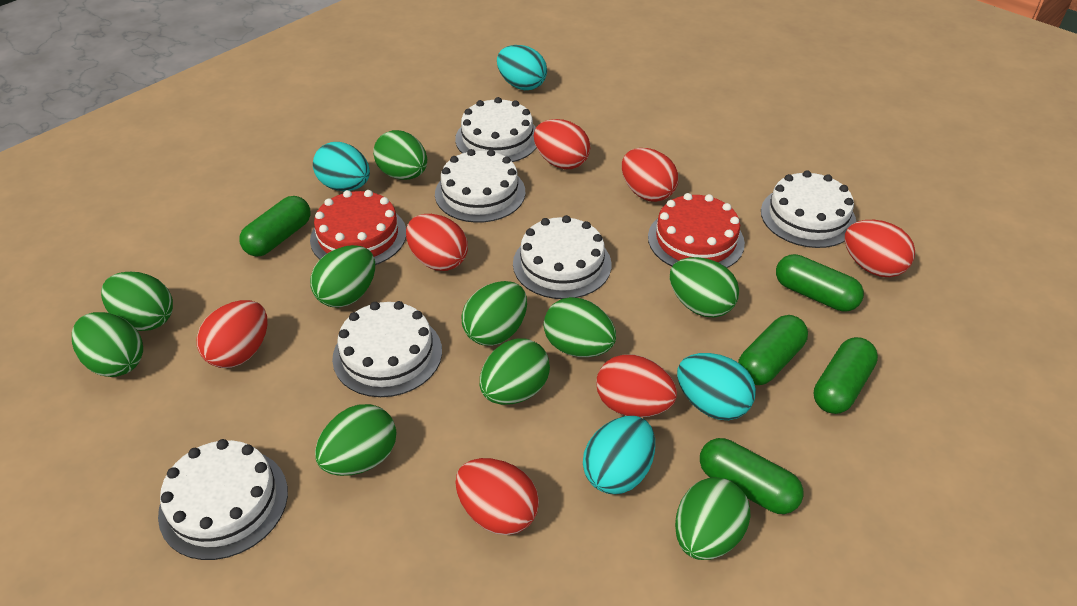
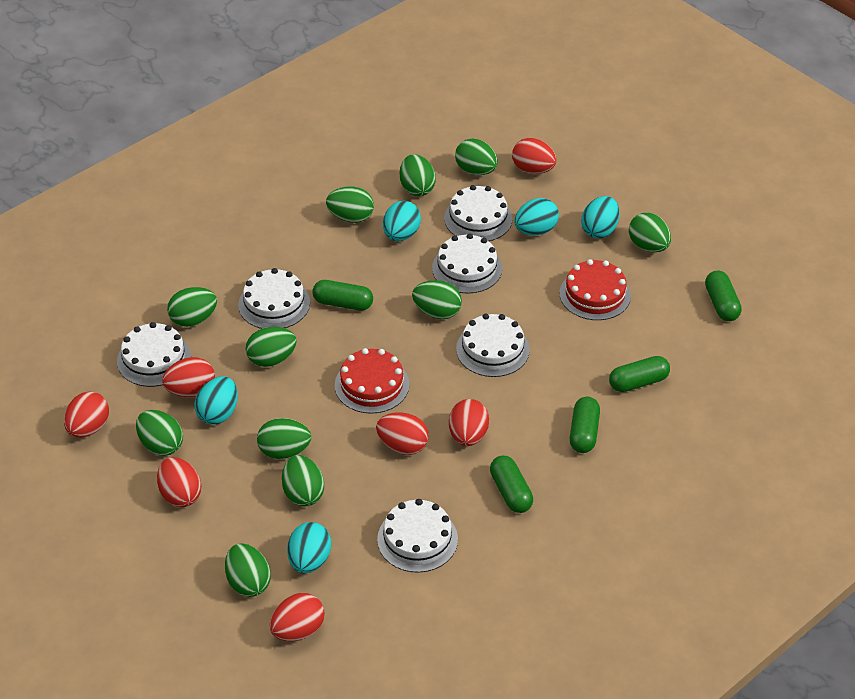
green egg: [72,312,143,377] [101,272,173,331] [310,245,375,308] [315,404,396,476] [373,130,427,180] [462,281,527,346] [480,338,550,405] [544,297,616,357] [670,257,739,317] [675,477,751,560] = 10 -> [136,410,183,456] [167,287,217,327] [225,543,271,597] [246,327,297,367] [257,418,311,459] [282,455,324,507] [326,187,374,223] [400,154,436,196] [412,280,462,319] [455,138,498,175] [629,213,671,252] = 11
turquoise egg: [313,142,370,191] [497,45,547,90] [583,416,655,494] [677,353,756,420] = 4 -> [195,376,238,425] [287,522,331,573] [383,201,421,241] [514,198,559,235] [581,196,620,238] = 5

